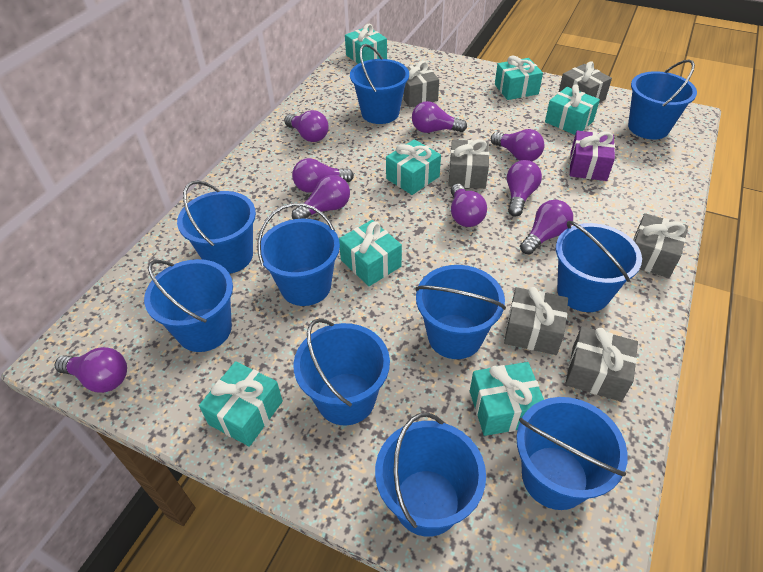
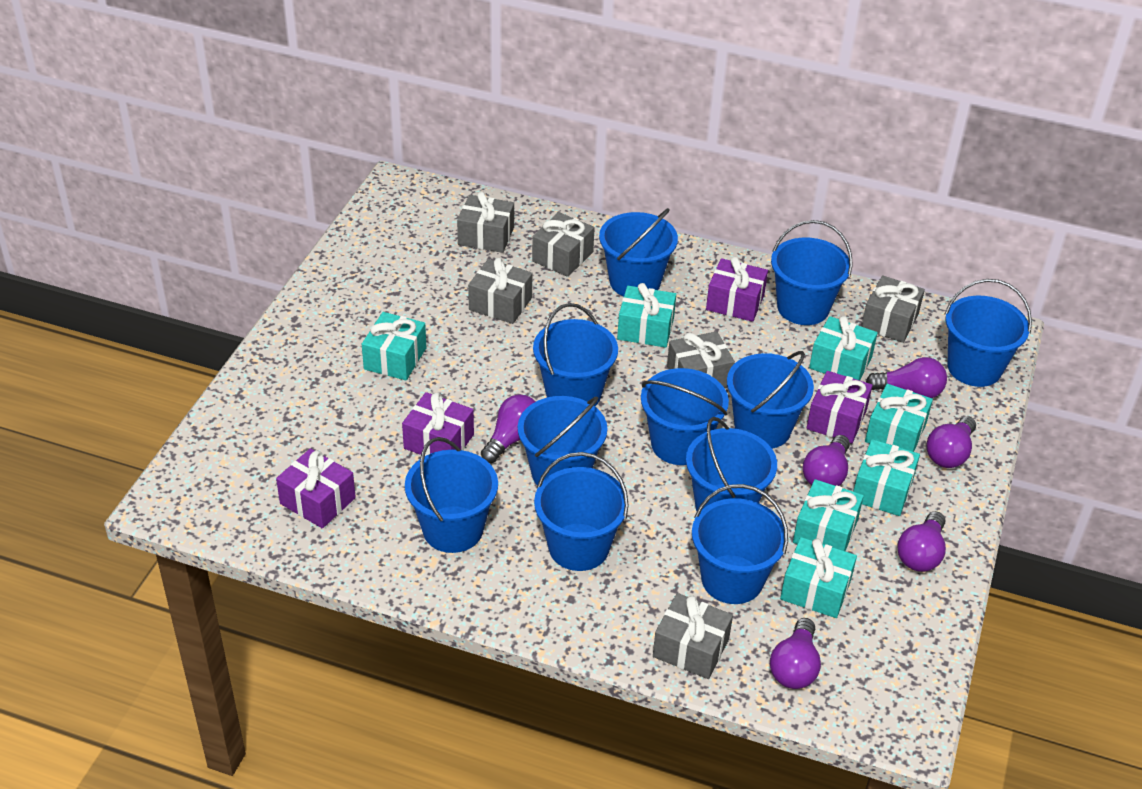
blue bucket: [144,259,233,352] [177,180,256,274] [257,203,340,306] [294,318,390,426] [350,44,409,124] [375,413,486,537] [415,265,506,359] [516,397,628,510] [556,221,642,312] [628,59,697,140] = 10 -> [405,437,498,553] [518,396,607,486] [533,303,618,406] [534,452,629,571] [599,208,678,296] [641,368,729,465] [686,417,777,511] [692,484,788,604] [727,351,814,449] [771,220,853,325] [944,279,1032,387] = 11
purple gift: [570,131,615,181] = 1 -> [276,448,356,528] [402,392,474,456] [706,257,768,322] [807,371,873,443] = 4
purple light bulb: [55,347,127,393] [284,110,329,142] [292,158,354,193] [292,175,350,219] [412,101,467,133] [451,184,487,227] [491,129,544,161] [507,160,542,217] [520,200,573,255] = 9 -> [481,394,536,463] [770,618,821,689] [803,435,850,486] [866,357,947,398] [897,511,946,572] [927,416,976,468] = 6

